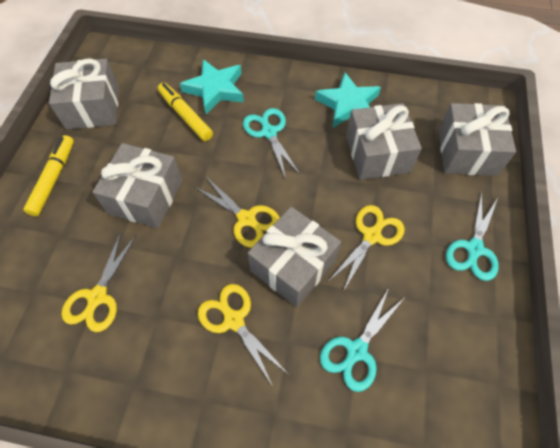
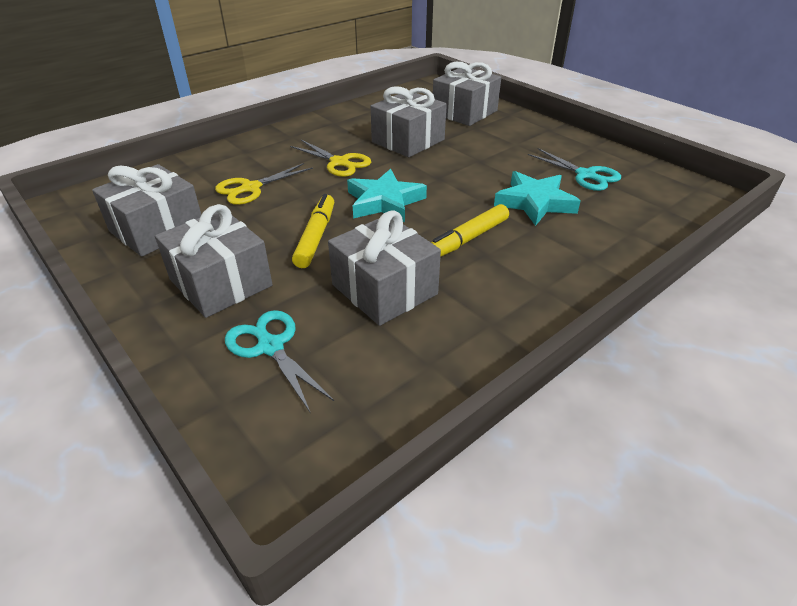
turquoise scissors: [243,108,300,179] [320,288,404,392] [446,192,499,281] = 3 -> [225,310,334,412] [528,148,621,191] = 2
yellow scissors: [61,232,136,332] [194,176,280,248] [198,284,289,385] [328,205,405,292] = 4 -> [215,163,313,205] [290,140,371,177] = 2

